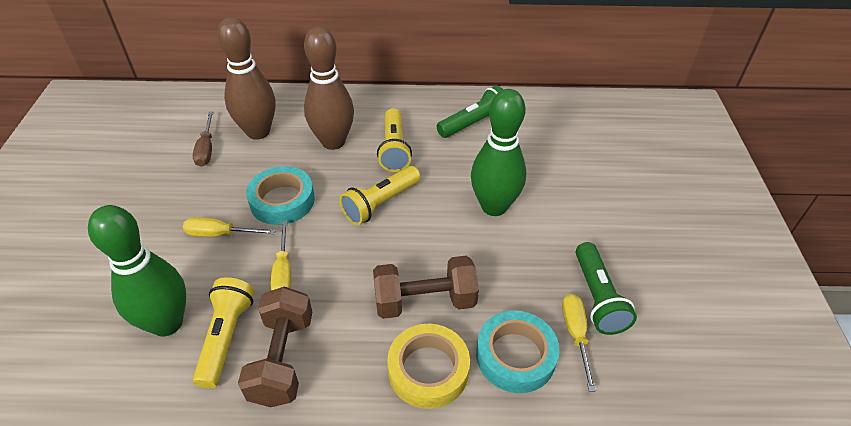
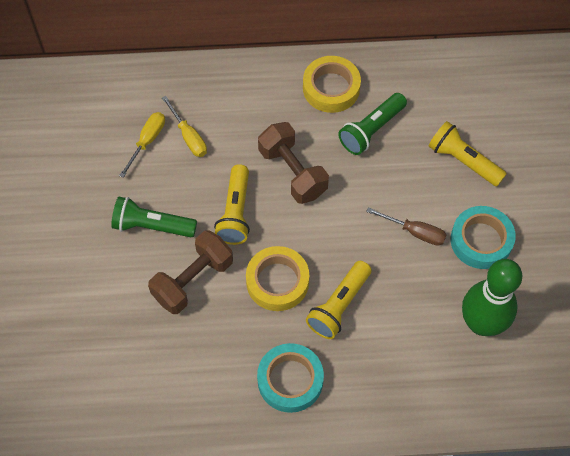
brown bowling pin: [217,17,275,140] [304,27,354,150] = 2 -> none = 0
green bowling pin: [88,205,186,336] [471,89,526,216] = 2 -> [462,259,522,336] = 1
yellow screwdriver: [183,217,276,237] [271,221,291,291] [562,294,596,392] = 3 -> [119,112,165,178] [162,96,207,157] = 2
yellow tape: [387,324,470,409] = 1 -> [246,246,309,311] [303,56,361,113] = 2

